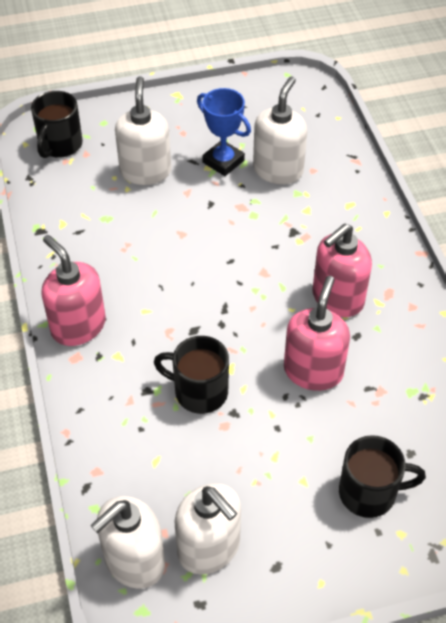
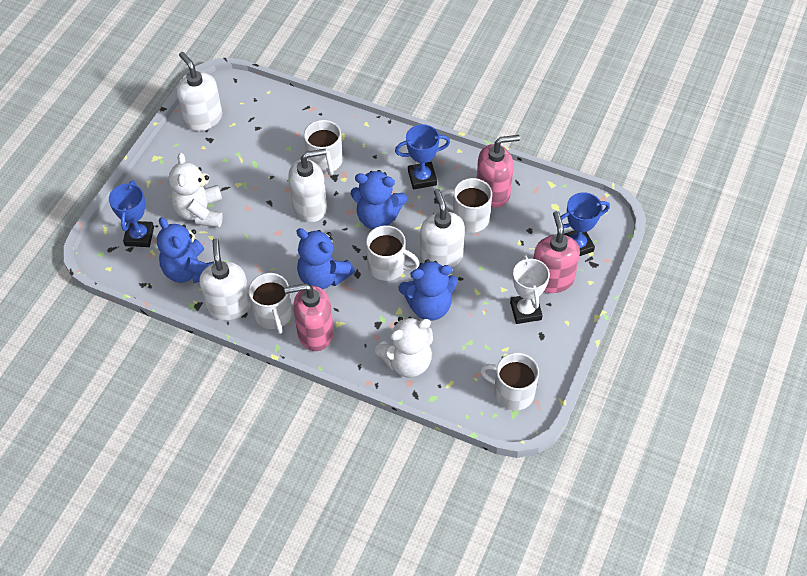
black mug: [31,91,83,158] [154,336,229,414] [339,435,426,518] = 3 -> none = 0
blue teddy bear: none = 0 -> [157,217,214,283] [296,228,355,289] [351,170,407,229] [398,259,458,321] = 4
blue trophy: [197,88,251,176] = 1 -> [109,180,154,247] [395,124,450,189] [561,192,610,256] = 3
white mug: none = 0 -> [248,273,293,334] [304,120,343,176] [366,225,420,281] [441,178,492,233] [480,353,539,410] = 5
white teddy bear: none = 0 -> [169,153,223,227] [375,317,433,377] = 2
white trophy: none = 0 -> [510,255,550,324] = 1

